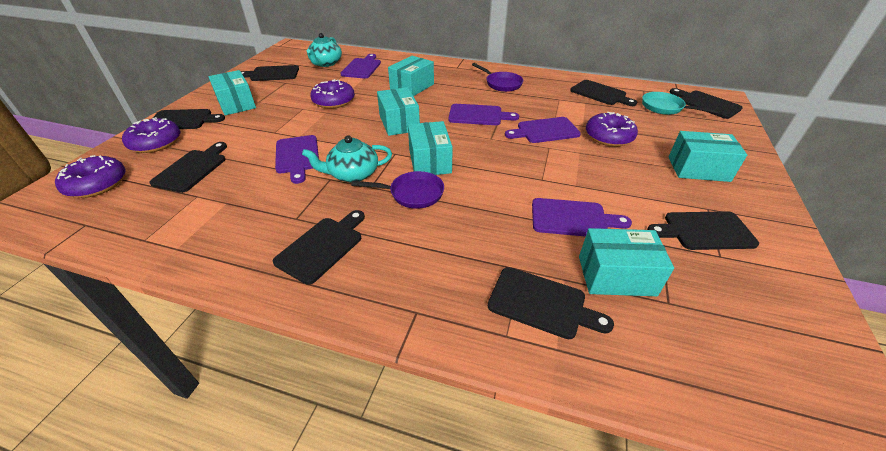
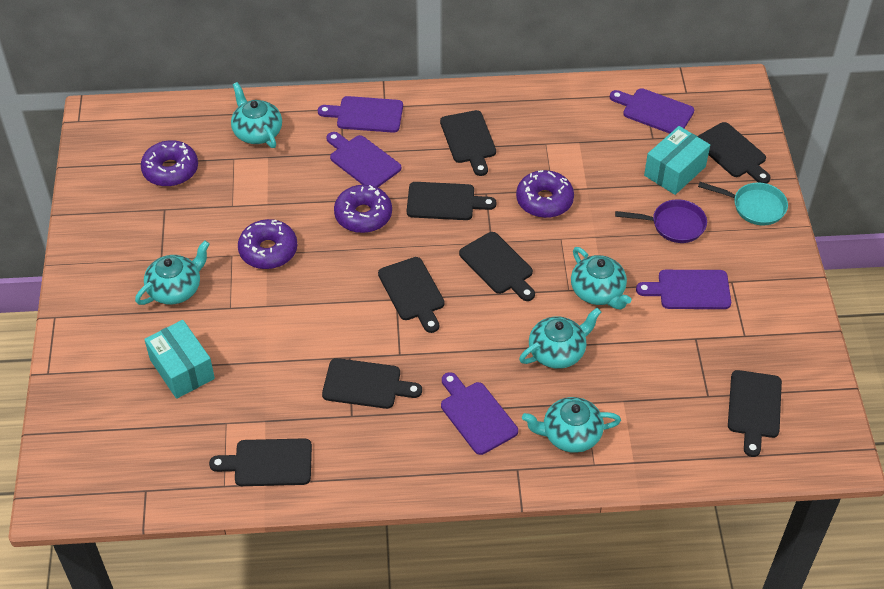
purple pan: [351,171,444,209] [472,63,523,92] = 2 -> [615,199,707,243] = 1
turquoise box: [208,70,256,115] [377,87,420,136] [388,56,434,96] [408,121,453,175] [579,228,674,296] [669,131,747,182] = 6 -> [144,320,215,399] [644,126,710,195] = 2
turquoise teapot: [302,135,392,182] [307,33,342,67] = 2 -> [135,240,210,305] [231,82,282,148] [519,308,601,369] [522,397,621,453] [571,247,631,310] = 5

